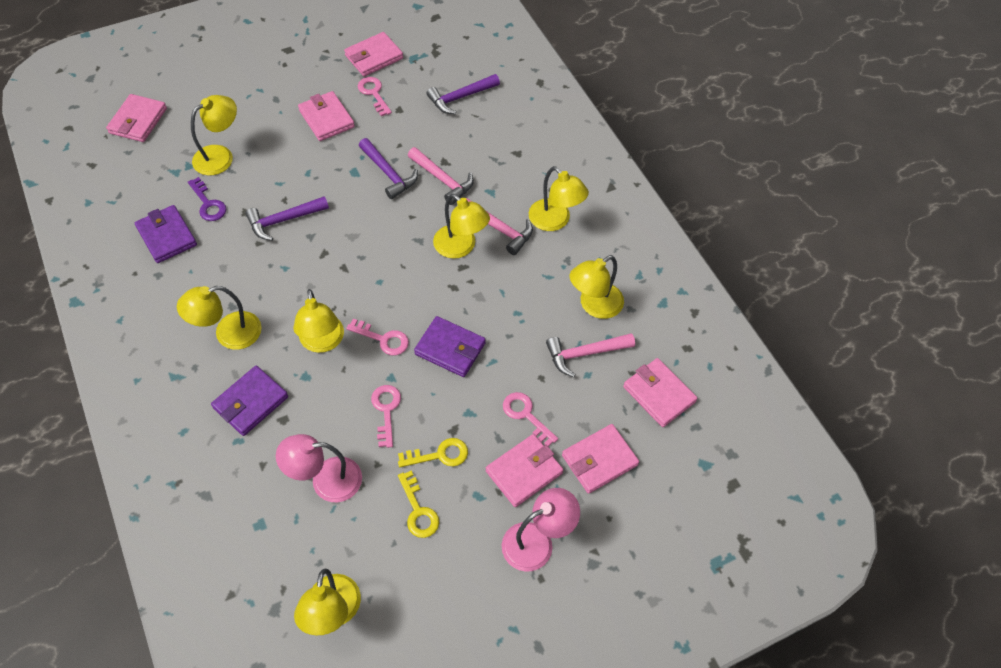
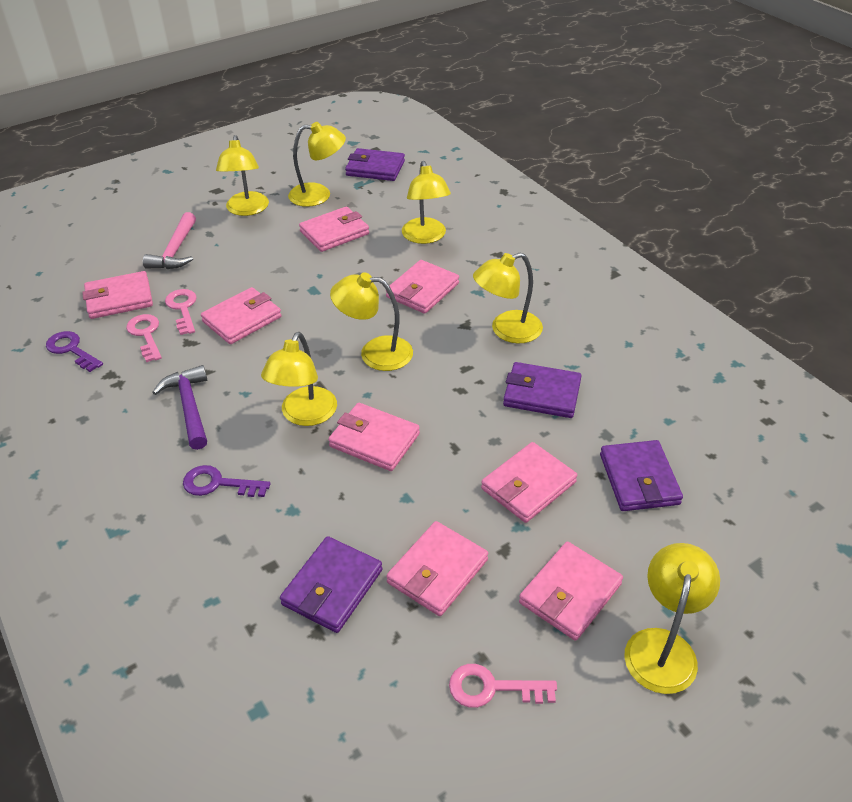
pink hammer: [408,147,474,205] [466,198,533,255] [546,333,635,377] = 3 -> [143,212,196,269] = 1
pink key: [346,319,409,355] [358,77,392,116] [371,385,401,448] [503,392,558,446] = 4 -> [126,314,162,362] [165,289,197,335] [449,664,557,708] = 3
pink lamp: [276,434,362,502] [502,488,580,572] = 2 -> none = 0
pink wallet: [106,94,167,142] [298,91,355,141] [344,32,403,76] [486,434,563,507] [562,424,639,494] [623,358,698,427] = 6 -> [82,271,153,319] [201,287,282,344] [299,206,369,252] [328,403,420,471] [386,260,459,314] [386,521,488,616] [481,442,577,523] [519,542,623,641] = 8
purple hammer: [245,196,329,241] [359,138,418,199] [426,74,500,114] = 3 -> [152,365,207,450] = 1
purple key: [188,177,226,221] = 1 -> [46,331,103,372] [183,465,270,497] = 2
purple wallet: [135,205,197,263] [211,366,288,436] [414,316,486,377] = 3 -> [280,536,382,633] [345,148,405,181] [503,362,582,418] [600,440,683,511] = 4
yellow key: [398,438,468,467] [398,471,439,538] = 2 -> none = 0

